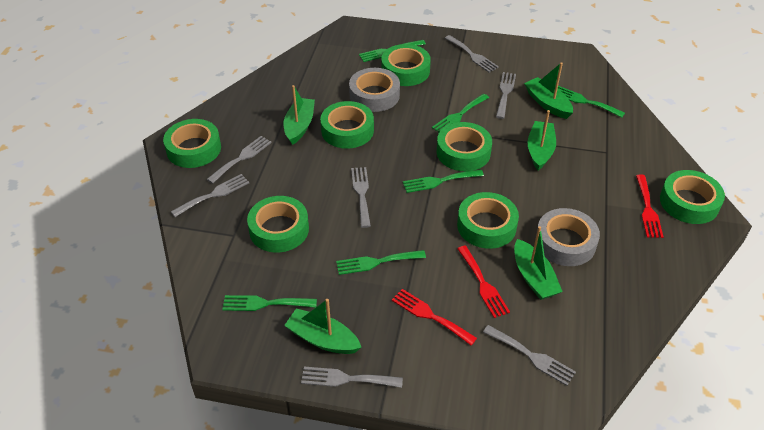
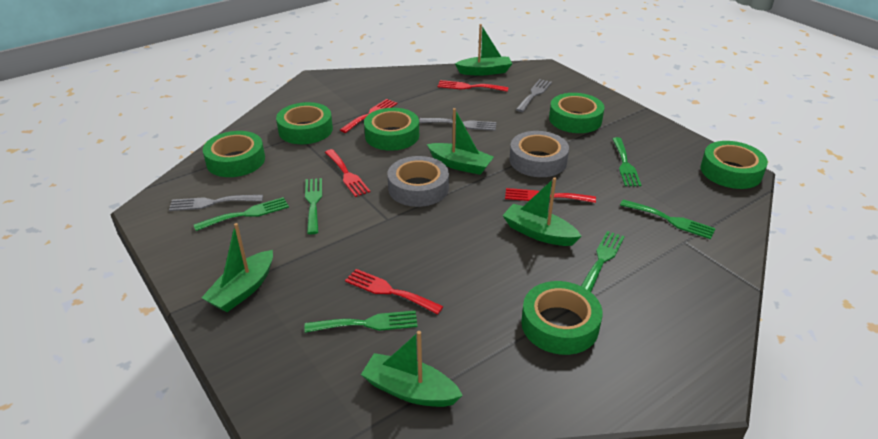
green tape: [163,119,221,168] [247,196,309,253] [320,101,374,149] [381,44,431,86] [437,122,492,171] [457,192,519,249] [660,170,725,224] = 7 -> [203,131,265,177] [276,102,333,144] [364,108,419,151] [521,281,603,355] [549,93,604,133] [701,141,768,189] = 6
grey fork: [171,174,249,217] [207,136,272,184] [301,367,403,388] [351,167,371,228] [445,35,499,73] [483,325,576,386] [496,72,516,119] = 7 -> [169,195,263,211] [419,118,496,131] [516,79,552,112] = 3
red fork: [392,289,477,345] [457,245,510,318] [636,174,664,238] = 3 -> [325,149,370,197] [340,99,397,133] [345,269,443,314] [438,80,509,92] [505,188,596,203] = 5

